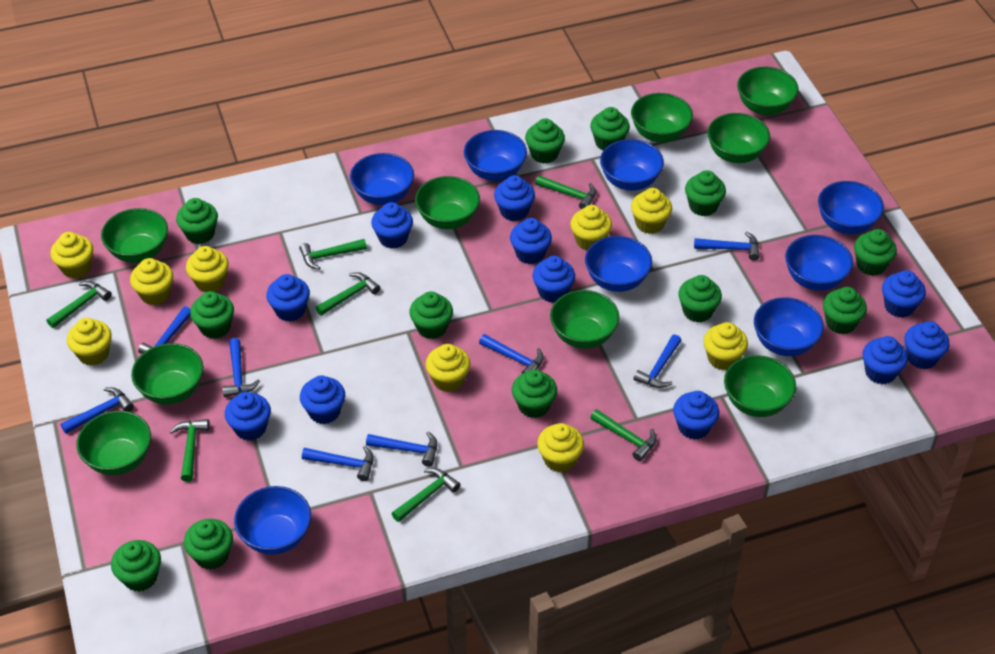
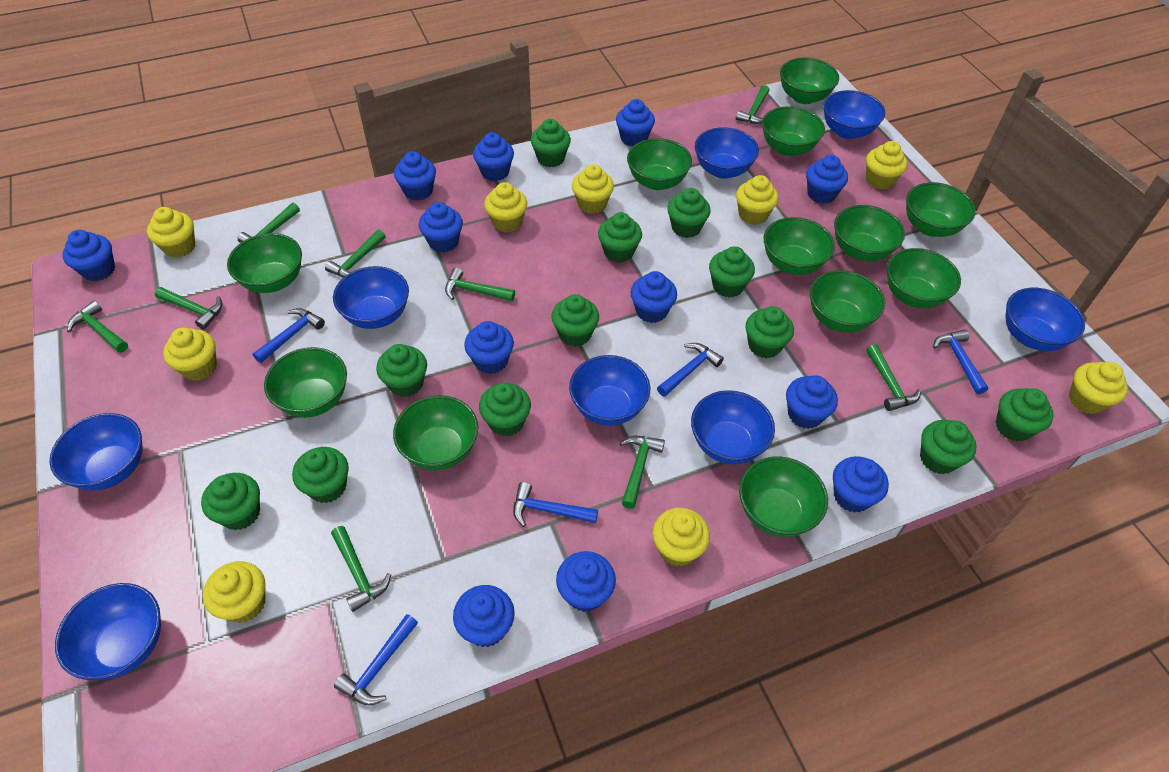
blue cupcake: [225,392,271,441] [266,274,310,322] [300,375,345,424] [371,202,413,249] [494,175,535,221] [510,218,552,264] [533,256,575,303] [673,391,719,439] [863,336,908,384] [882,270,926,318] [904,321,949,369] = 11 -> [62,230,115,281] [394,151,436,201] [419,202,463,253] [453,585,515,647] [464,321,514,374] [473,132,514,181] [556,551,616,612] [616,99,655,147] [631,271,677,323] [786,375,838,429] [806,155,848,204] [833,456,889,513] = 12
blue hammer: [61,387,134,434] [138,306,191,354] [222,338,260,397] [302,446,374,481] [366,431,437,467] [479,334,544,374] [633,334,682,388] [694,231,760,261] = 8 -> [253,308,325,363] [334,614,418,705] [513,482,598,527] [657,343,724,397] [933,329,988,394] = 5
green bowl: [76,411,151,475] [101,208,168,263] [131,343,203,404] [415,176,480,229] [550,290,619,349] [631,93,693,142] [707,113,770,163] [724,355,796,417] [737,67,799,115] = 9 -> [227,233,302,293] [264,347,347,418] [393,395,478,470] [627,138,692,190] [739,457,828,537] [762,106,825,156] [764,217,835,275] [780,57,839,104] [810,270,885,333] [834,205,905,261] [887,248,961,308] [906,182,976,237] = 12
green hammer: [47,281,112,328] [170,419,209,482] [299,239,367,270] [315,272,380,316] [391,468,460,522] [535,175,596,209] [590,409,657,461] = 7 -> [67,301,128,353] [155,287,222,330] [237,203,300,243] [325,230,386,278] [331,526,391,612] [445,267,515,301] [620,436,665,509] [736,85,770,124] [866,344,921,411] = 9

